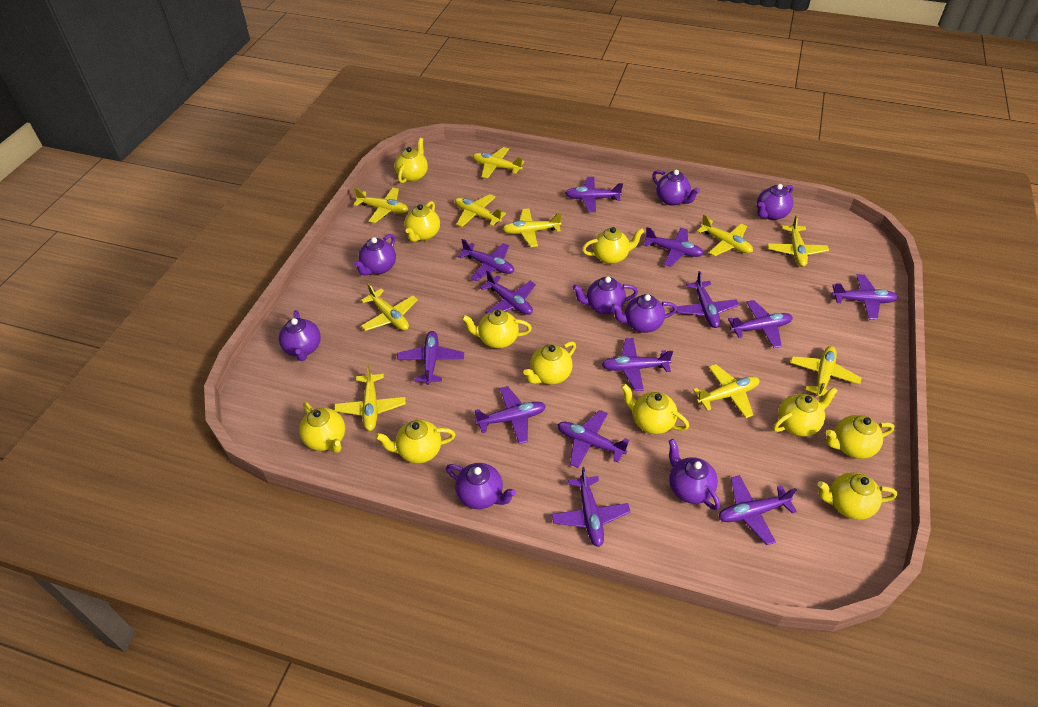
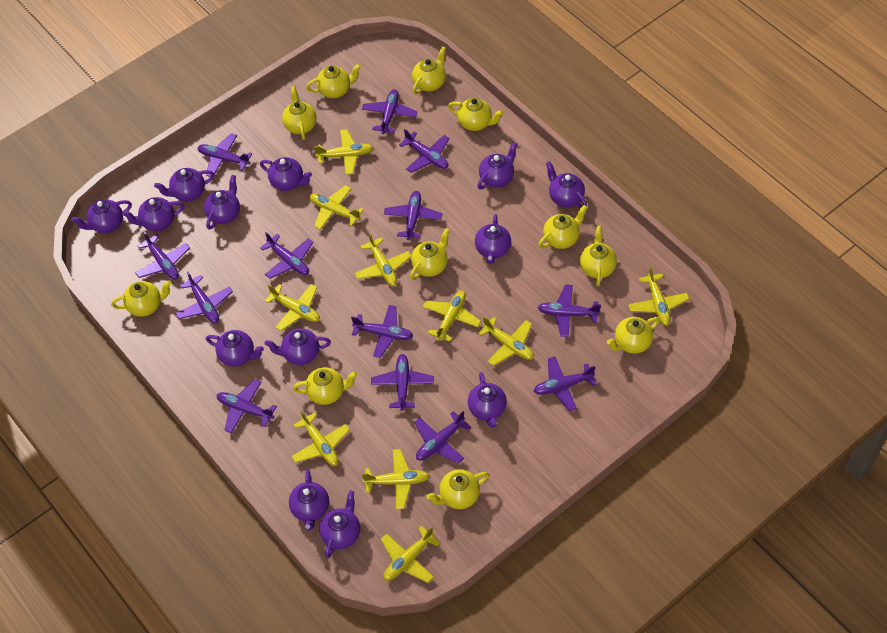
purple teapot: [279,310,321,361] [354,234,396,276] [446,463,516,509] [572,277,638,314] [611,294,677,333] [652,170,700,206] [669,439,720,510] [757,184,793,220] = 8 -> [71,199,132,233] [122,197,184,231] [154,168,214,202] [204,175,240,230] [206,330,264,367] [260,157,312,191] [264,328,331,365] [289,470,329,530] [319,490,360,558] [468,372,507,428] [475,214,511,264] [477,142,517,190] [546,161,587,208] = 13

